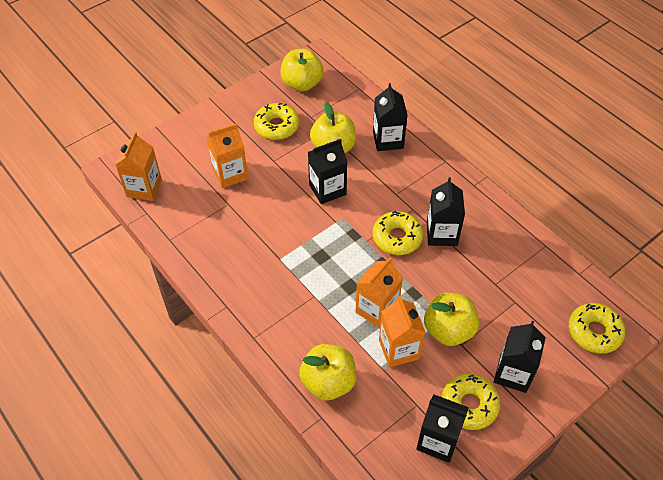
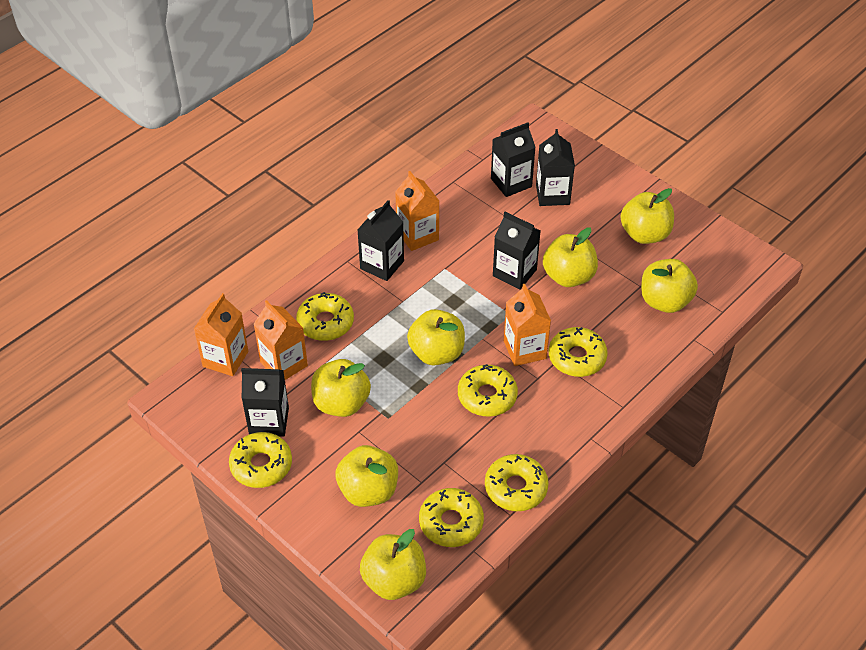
yellow apple: [280,49,324,91] [299,344,356,400] [310,102,356,153] [424,293,479,346] = 4 -> [311,359,371,417] [336,445,398,507] [360,529,426,600] [407,309,465,365] [543,228,598,287] [621,188,674,244] [641,259,698,313] = 7
yellow donut: [254,103,299,140] [373,211,423,255] [442,374,500,430] [569,303,625,354] = 4 -> [229,432,292,488] [296,292,354,341] [419,488,484,547] [458,364,518,416] [485,454,549,511] [549,327,608,377] = 6

